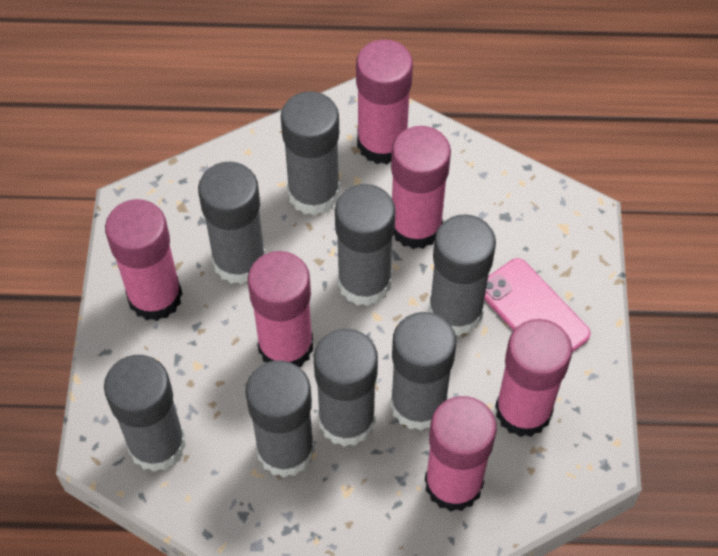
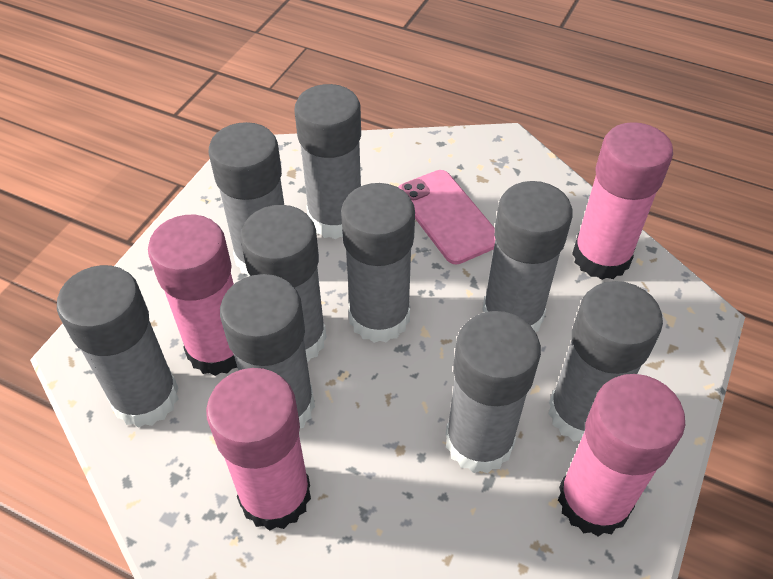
grey glue stick: [104,355,186,472] [198,162,266,284] [245,360,315,477] [281,91,340,216] [314,329,378,447] [335,184,396,306] [390,312,456,431] [429,214,496,336] = 8 -> [57,265,179,428] [209,122,284,276] [220,274,315,428] [240,205,327,363] [294,84,361,239] [341,183,415,343] [446,311,541,474] [482,181,573,332] [548,281,663,442] = 9
pink glue stick: [105,199,182,321] [248,251,313,367] [356,39,413,164] [391,126,451,249] [425,396,497,512] [495,319,572,437] = 6 -> [148,215,237,376] [206,368,311,531] [558,374,685,536] [572,122,673,280] = 4

